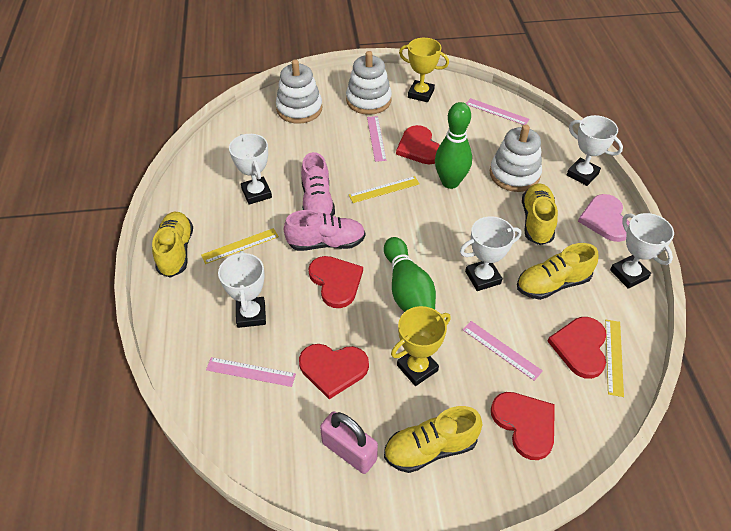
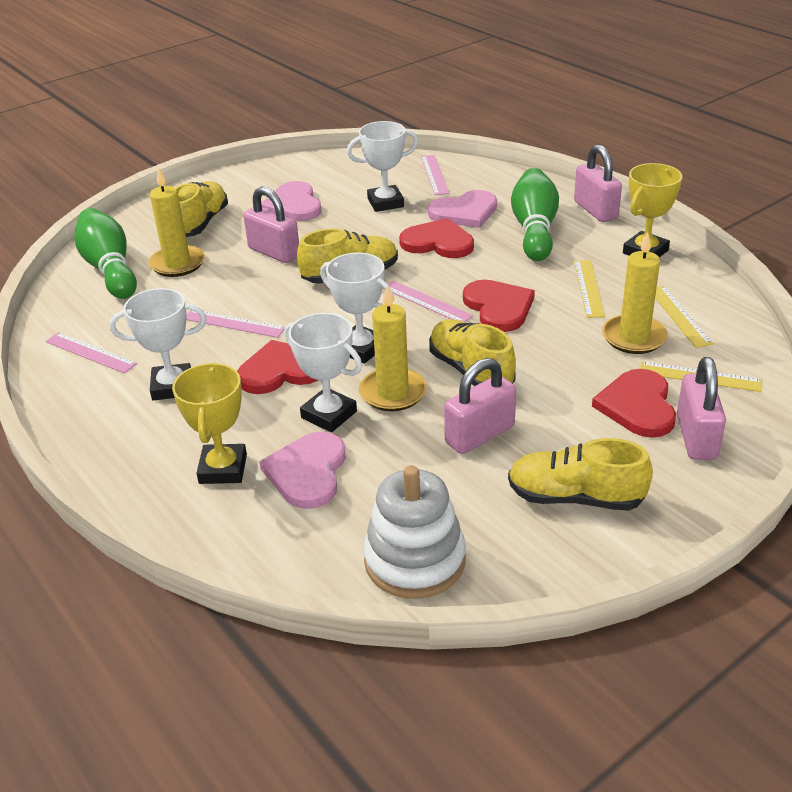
pink heart: [578,194,630,242] = 1 -> [259,432,346,509] [261,181,321,221] [428,190,497,228] = 3
pink padlock: [320,411,378,474] = 1 -> [243,186,299,263] [444,358,516,454] [574,145,622,222] [677,357,726,460] = 4
pink shoe: [284,210,365,251] [301,152,335,216] = 2 -> none = 0
red heart: [299,344,369,399] [308,256,363,308] [396,125,440,164] [491,392,555,460] [547,317,607,379] = 5 -> [237,340,318,394] [399,218,474,258] [463,280,535,332] [592,369,676,438] = 4
white stacking toy: [276,59,322,124] [346,51,392,115] [490,124,542,192] = 3 -> [363,465,466,599] = 1
white trophy: [218,251,266,328] [229,134,272,205] [460,216,521,291] [567,115,623,186] [610,213,674,289] = 5 -> [110,288,207,400] [284,313,362,432] [320,253,394,364] [347,121,418,212] = 4
yellow candle: none = 0 -> [148,167,205,277] [359,285,427,411] [602,232,668,354] = 3

